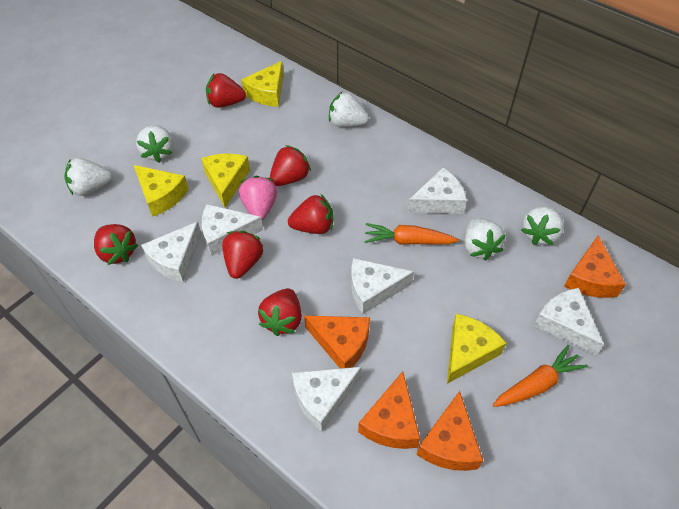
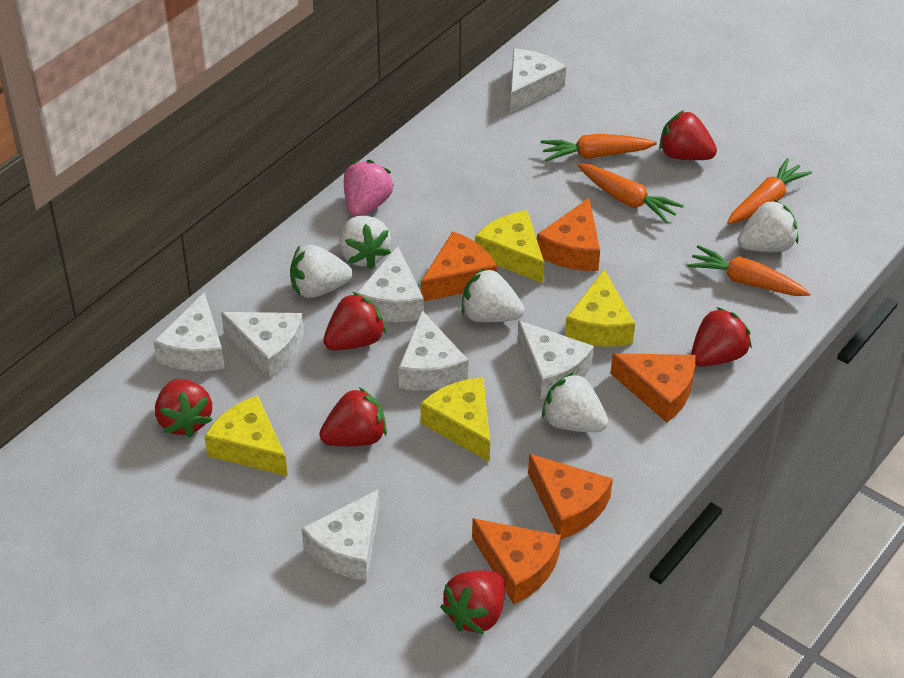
orange carrot: [365,223,459,245] [493,345,588,407] = 2 -> [541,134,657,161] [578,163,684,223] [687,245,811,296] [727,158,812,224] = 4
orange cheese: [304,315,370,368] [358,371,420,449] [416,391,483,471] [564,235,626,298] = 4 -> [421,231,497,301] [472,518,561,604] [528,454,613,539] [537,198,600,271] [610,353,695,423] = 5
white cheese: [141,222,202,282] [202,204,263,256] [292,367,362,432] [351,258,414,314] [407,168,467,214] [533,288,604,356] = 6 -> [153,292,225,371] [221,312,304,379] [302,489,379,581] [357,246,424,322] [398,311,468,391] [510,48,566,113] [517,320,594,400] = 7

